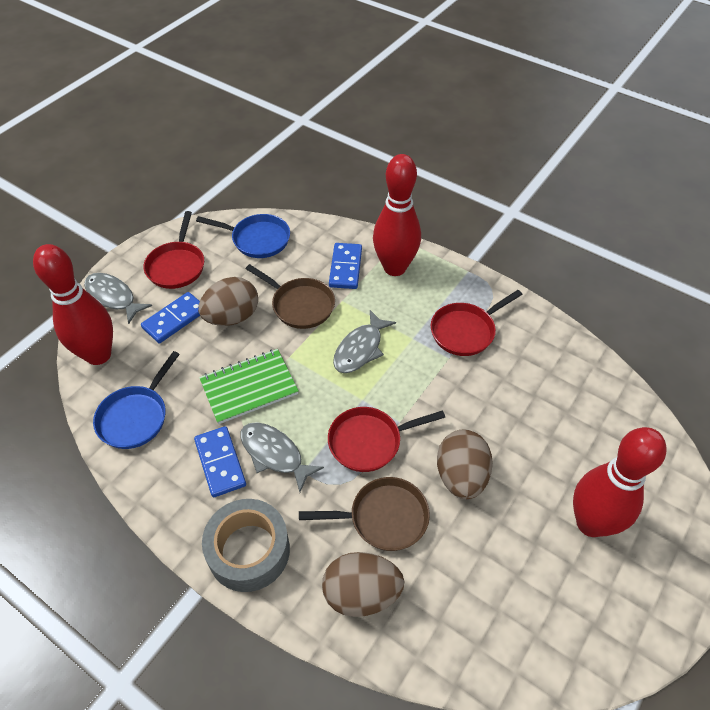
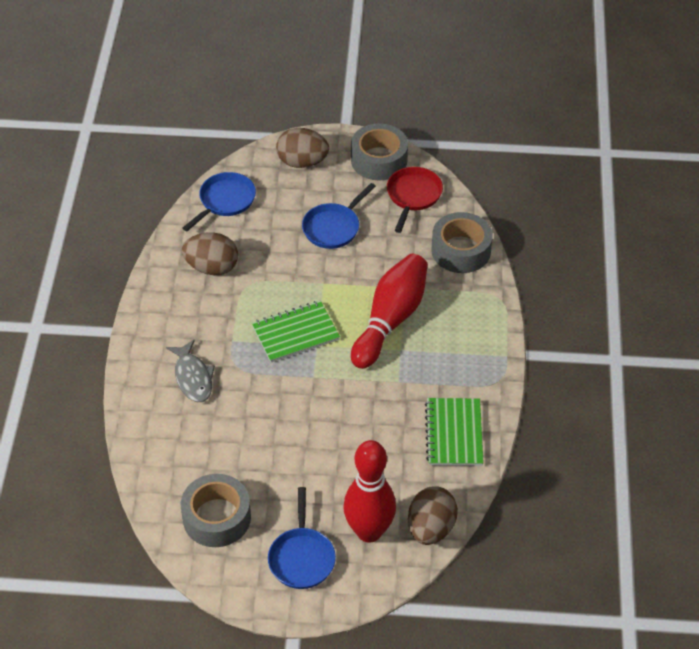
blue domino: [141,292,200,343] [194,426,246,497] [329,243,362,289] = 3 -> none = 0
blue pan: [93,351,180,449] [196,214,290,258] = 2 -> [182,172,256,231] [268,487,336,589] [302,183,376,249] = 3
brown pan: [246,264,335,329] [299,477,430,551] = 2 -> none = 0
green notebook: [199,349,299,424] = 1 -> [252,301,340,363] [425,398,484,466] = 2
grey fish: [84,273,152,324] [240,422,324,492] [333,310,396,373] = 3 -> [166,339,215,402] = 1
grey tape: [202,499,290,592] = 1 -> [181,474,251,547] [351,123,408,180] [431,212,493,273] = 3
red bowling pin: [33,244,113,365] [373,154,421,276] [573,427,667,537] = 3 -> [343,440,396,543] [351,254,428,369] = 2
red pan: [144,211,204,289] [328,407,445,472] [431,290,523,356] = 3 -> [387,167,443,233] = 1

